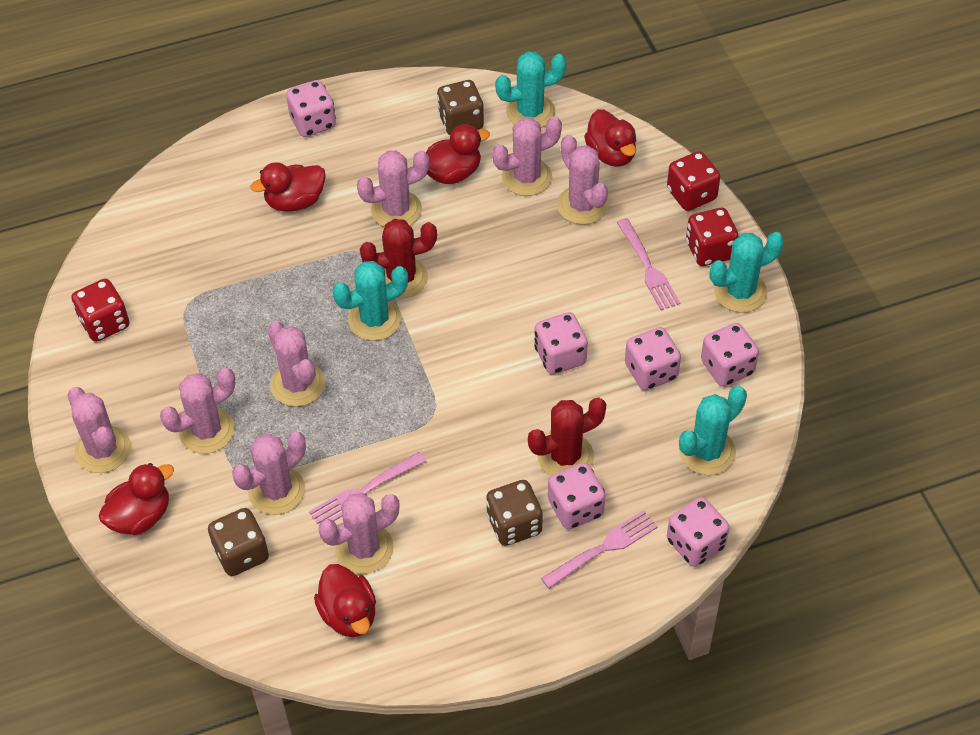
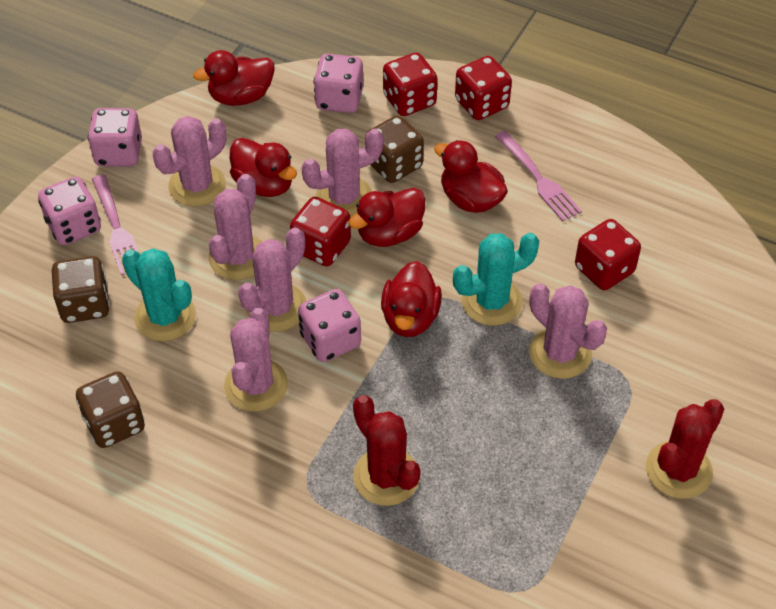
pink cactus: [67,387,131,473] [160,368,235,454] [232,431,306,515] [268,321,325,407] [318,493,400,574] [357,150,429,227] [492,116,562,196] [557,135,608,225] = 8 -> [153,116,226,207] [209,174,263,280] [224,307,288,412] [238,228,306,332] [301,129,384,218] [529,283,607,379] = 6
pink dice: [286,80,336,137] [534,312,588,374] [548,463,605,529] [625,327,681,390] [667,497,730,567] [701,323,759,386] = 6 -> [38,176,101,245] [88,108,142,166] [298,289,361,362] [314,54,363,113] = 4
pink fork: [309,452,427,524] [541,510,658,589] [616,218,680,310] = 3 -> [92,174,138,275] [495,131,582,221] = 2
red dice: [71,279,129,342] [667,151,721,211] [686,208,739,266] = 3 -> [290,197,351,266] [383,52,438,116] [455,56,512,120] [575,219,641,290] = 4
turquoise cactus: [332,261,408,341] [495,52,566,128] [679,386,747,475] [710,232,784,313] = 4 -> [122,248,196,341] [453,233,539,326] = 2

